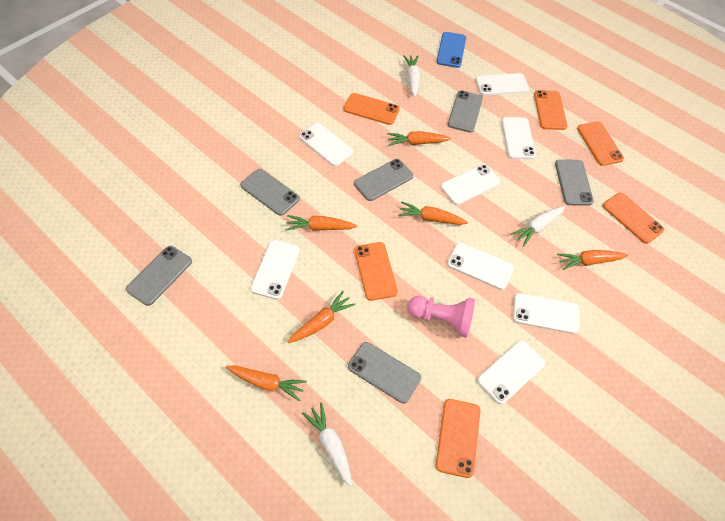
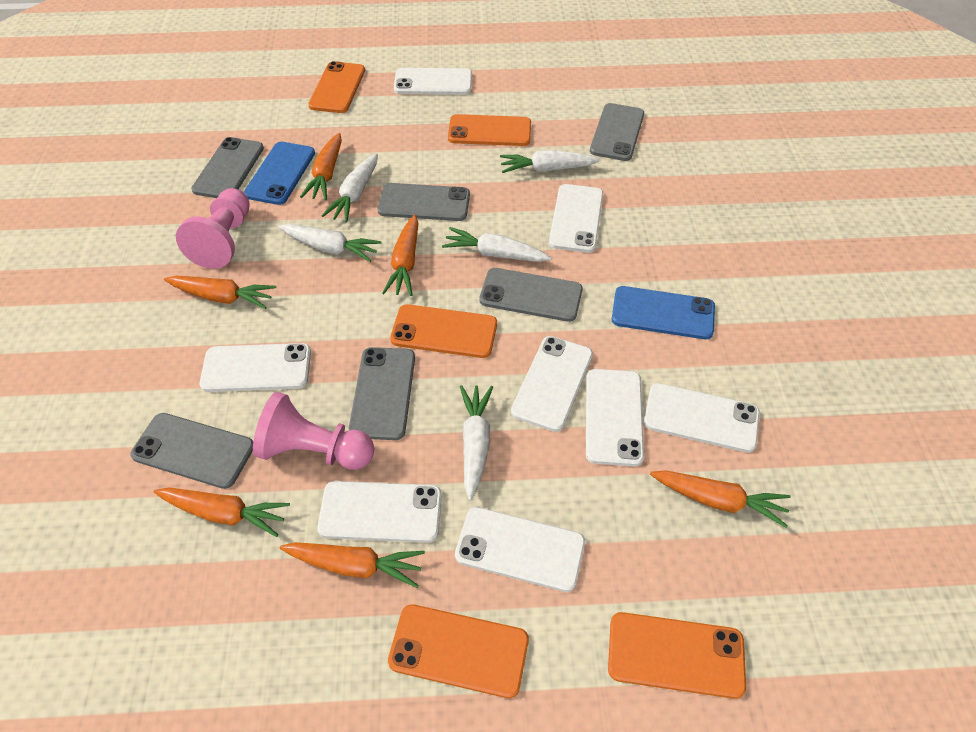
blue phone: [436,32,466,68] = 1 -> [244,142,315,205] [612,286,715,339] = 2
orange phone: [344,93,400,125] [354,242,398,301] [436,399,480,478] [534,90,567,130] [577,122,624,166] [603,192,664,244] = 6 -> [308,61,365,113] [388,604,529,698] [390,304,497,358] [448,114,531,146] [608,612,746,699] = 5
pink pawn: [407,296,475,338] = 1 -> [176,188,250,269] [253,392,374,470] = 2
white carrot: [302,402,352,487] [403,55,420,97] [511,206,565,246] = 3 -> [278,224,382,262] [321,153,378,223] [442,227,552,262] [460,385,493,501] [500,150,601,173] = 5

